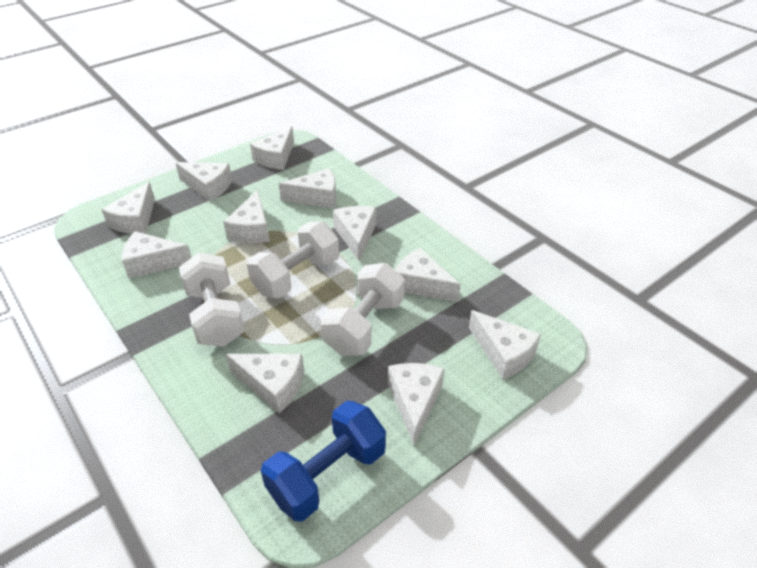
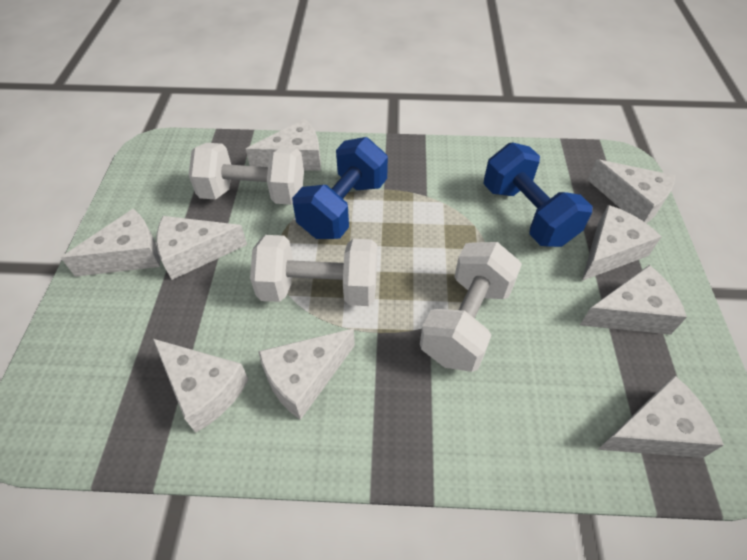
blue dumbbell: [261,400,386,522] = 1 -> [292,137,388,239] [483,142,593,247] = 2
white cheese: [101,182,155,234] [122,231,192,279] [175,162,232,201] [223,190,270,243] [226,354,304,413] [250,126,294,170] [279,168,336,208] [333,206,376,262] [388,363,445,446] [395,248,460,302] [469,310,541,379] = 11 -> [60,209,160,277] [153,339,249,433] [156,216,247,280] [246,119,321,171] [258,328,355,420] [580,265,687,335] [582,205,662,281] [588,159,675,223] [598,375,724,458] = 9

